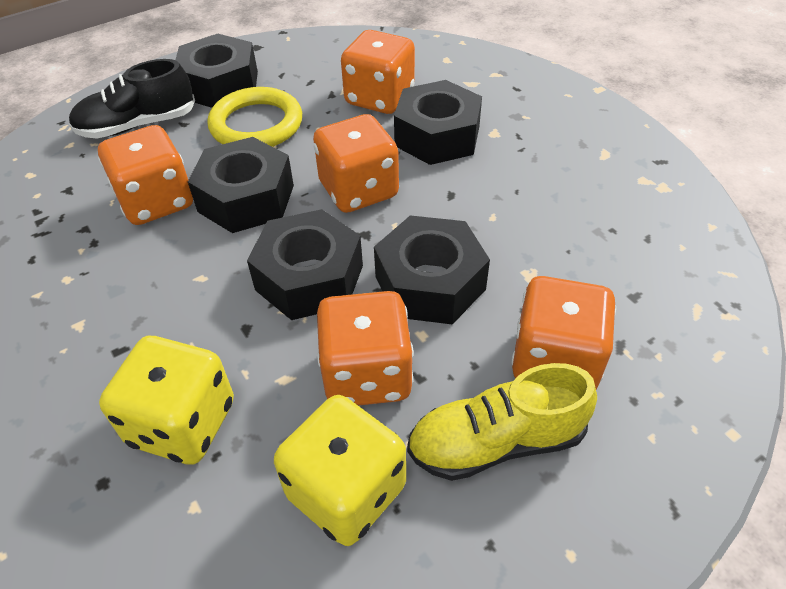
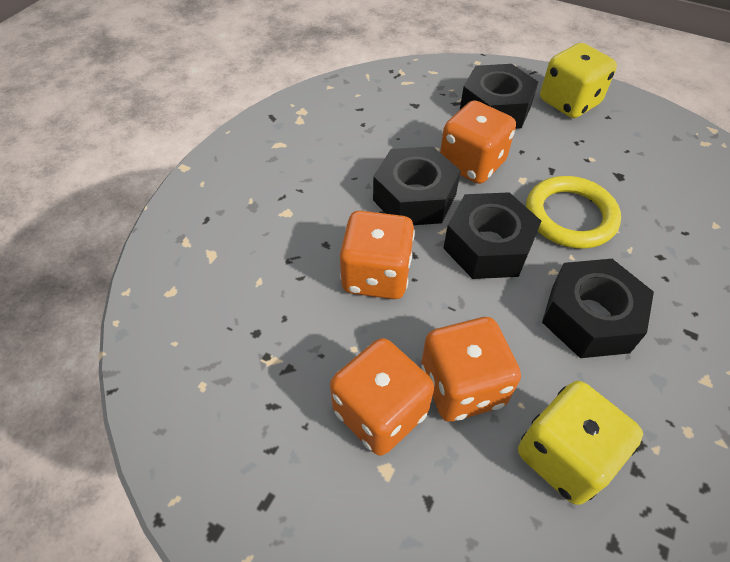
black nut: [176,34,258,108] [188,137,294,233] [247,209,363,320] [374,216,490,325] [394,80,482,165] = 5 -> [373,146,461,225] [443,192,541,279] [460,64,538,129] [542,259,654,358] = 4
black shoe: [69,59,195,138] = 1 -> none = 0
orange dice: [98,125,193,225] [313,114,399,213] [317,291,414,406] [341,30,415,114] [511,276,616,390] = 5 -> [330,338,434,456] [340,211,415,299] [421,317,521,422] [440,100,516,184] = 4
yellow shoe: [407,363,597,481] = 1 -> none = 0

